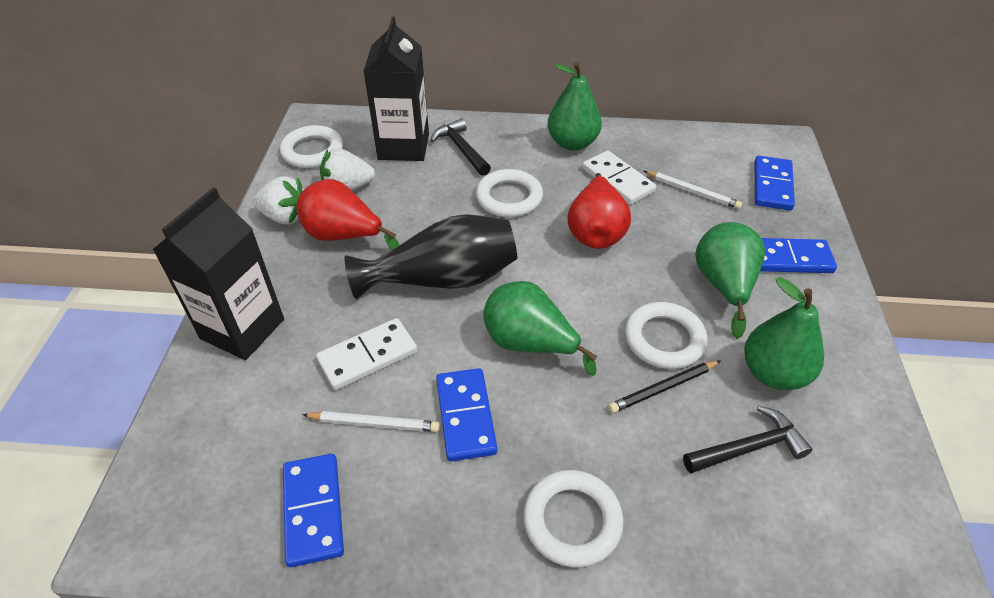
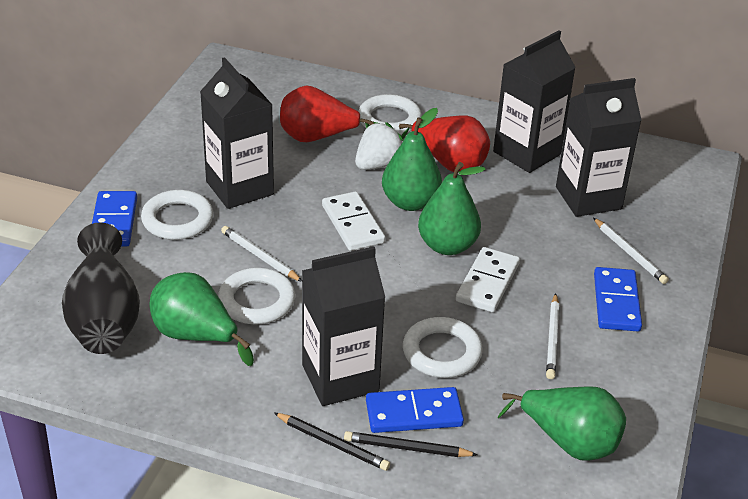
black carton: [152,187,284,360] [364,17,429,161] = 2 -> [200,57,274,209] [302,247,385,406] [493,30,576,173] [556,78,642,217] = 4
black hammer: [430,118,491,176] [683,406,812,473] = 2 -> none = 0
black pencil: [608,360,721,413] = 1 -> [274,413,390,471] [344,431,478,457] = 2
blue domino: [283,454,344,567] [436,368,497,462] [755,156,795,211] [760,238,837,273] = 4 -> [92,191,137,246] [366,387,464,433] [594,267,642,331] = 3
white pencil: [302,411,440,432] [644,171,742,209] = 2 -> [221,226,302,282] [546,293,559,379] [593,218,669,284] = 3
white strawberry: [253,176,304,225] [320,148,375,191] = 2 -> [355,122,403,170] = 1

